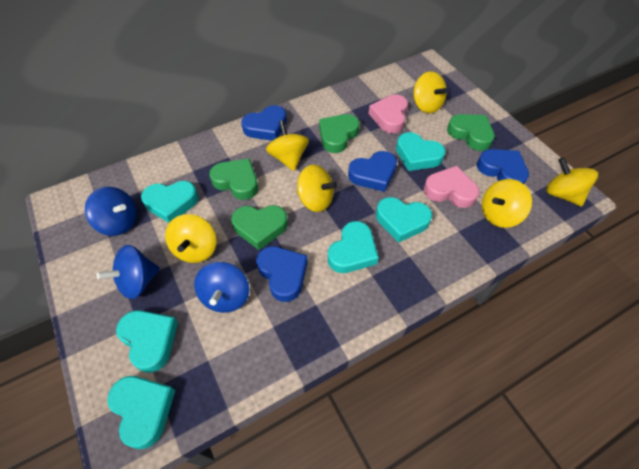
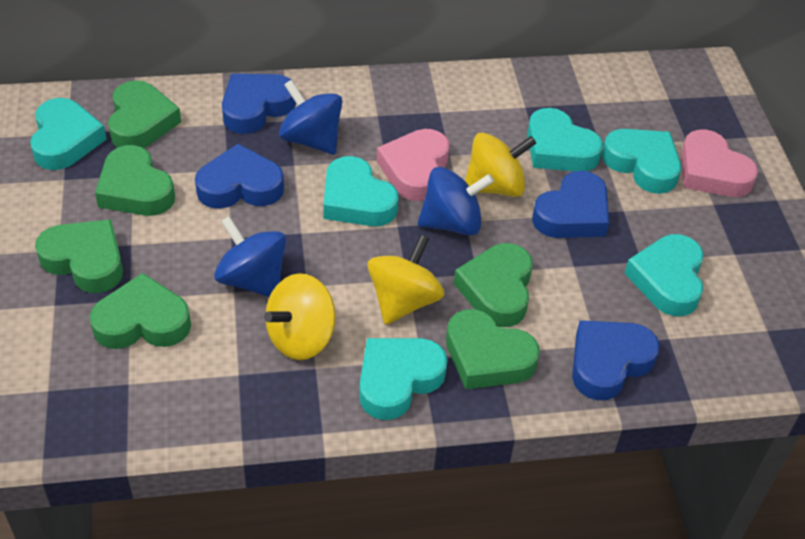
green heart: [209,158,258,200] [231,205,288,250] [319,114,360,153] [447,114,495,151] = 4 -> [35,219,123,293] [90,273,191,349] [95,145,175,216] [108,80,181,148] [446,309,540,389] [454,243,533,327] = 6
yellow spinning top: [165,214,217,263] [266,120,309,171] [297,164,338,212] [413,71,448,113] [482,179,532,228] [546,157,598,206] = 6 -> [264,273,336,360] [367,235,444,325] [465,132,536,197] = 3

